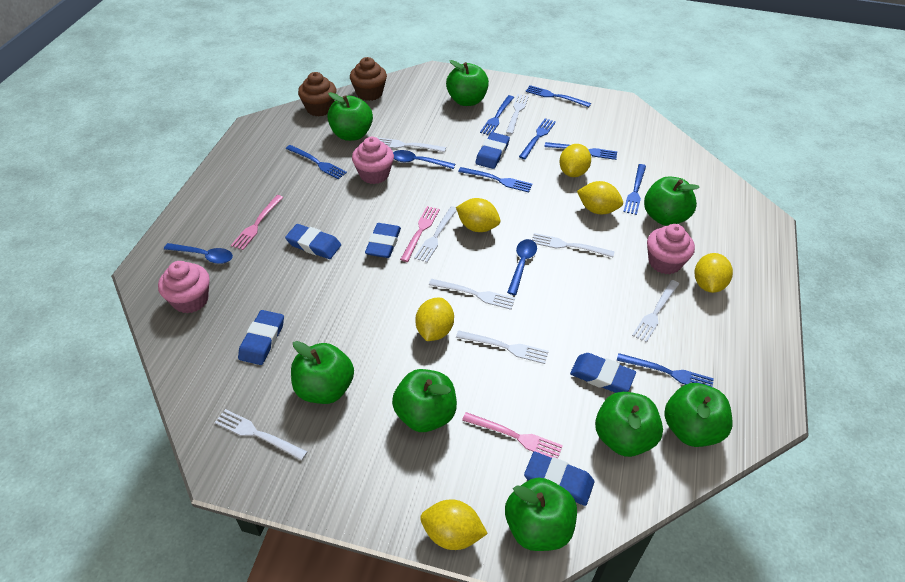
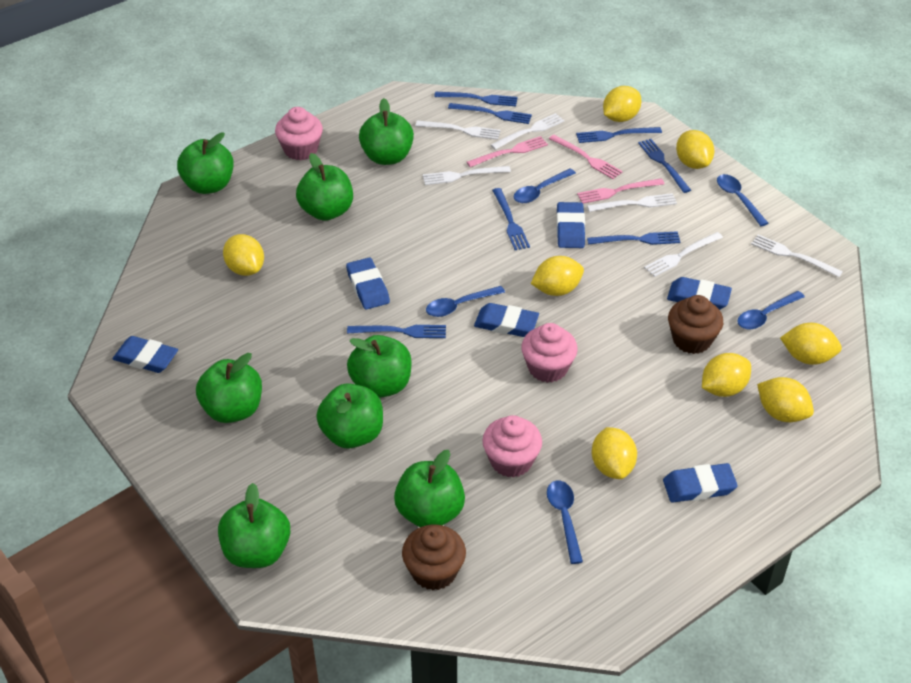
blue fork: [286,145,347,179] [458,167,533,192] [480,95,514,135] [519,118,556,159] [526,85,591,107] [544,142,617,160] [616,353,714,387] [623,164,646,215] = 8 -> [347,325,446,338] [434,92,518,106] [448,103,532,124] [492,188,530,250] [576,127,662,143] [587,231,680,245] [638,139,691,193] = 7
blue spoon: [164,243,233,264] [393,150,455,169] [507,239,537,295] = 3 -> [426,286,505,317] [513,169,576,203] [547,480,583,564] [717,174,768,226] [737,291,805,329] = 5
white fork: [215,409,307,461] [377,137,446,152] [414,206,457,263] [429,279,515,310] [456,330,549,364] [506,94,529,135] [532,233,615,257] [632,280,679,343] = 8 -> [416,121,501,140] [423,166,511,185] [491,113,565,150] [587,193,677,212] [644,232,723,277] [751,235,843,277] = 6
yellow lemon: [415,298,454,341] [420,500,488,550] [456,198,500,232] [559,144,591,177] [577,181,623,214] [695,253,733,293] = 6 -> [223,234,264,276] [531,256,584,296] [592,427,637,479] [603,86,641,122] [676,130,715,169] [702,353,751,397] [757,377,814,422] [780,323,842,365] = 8

